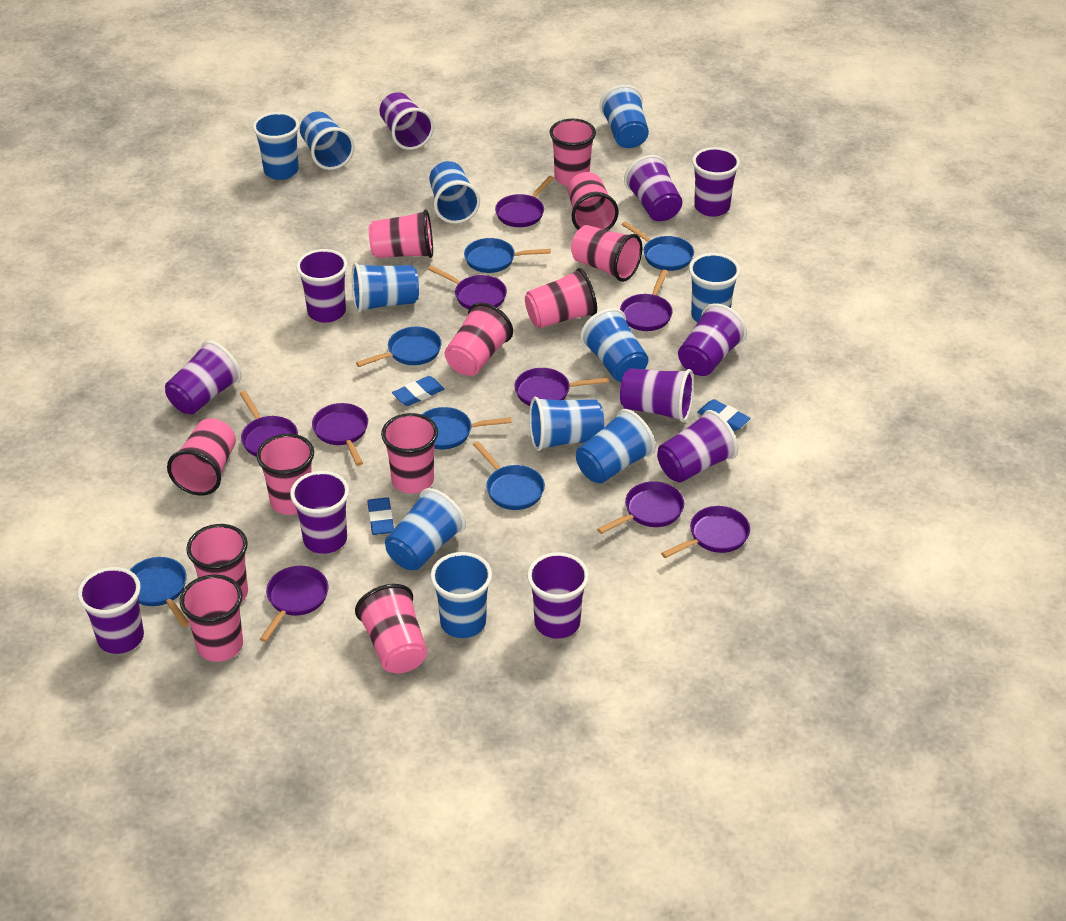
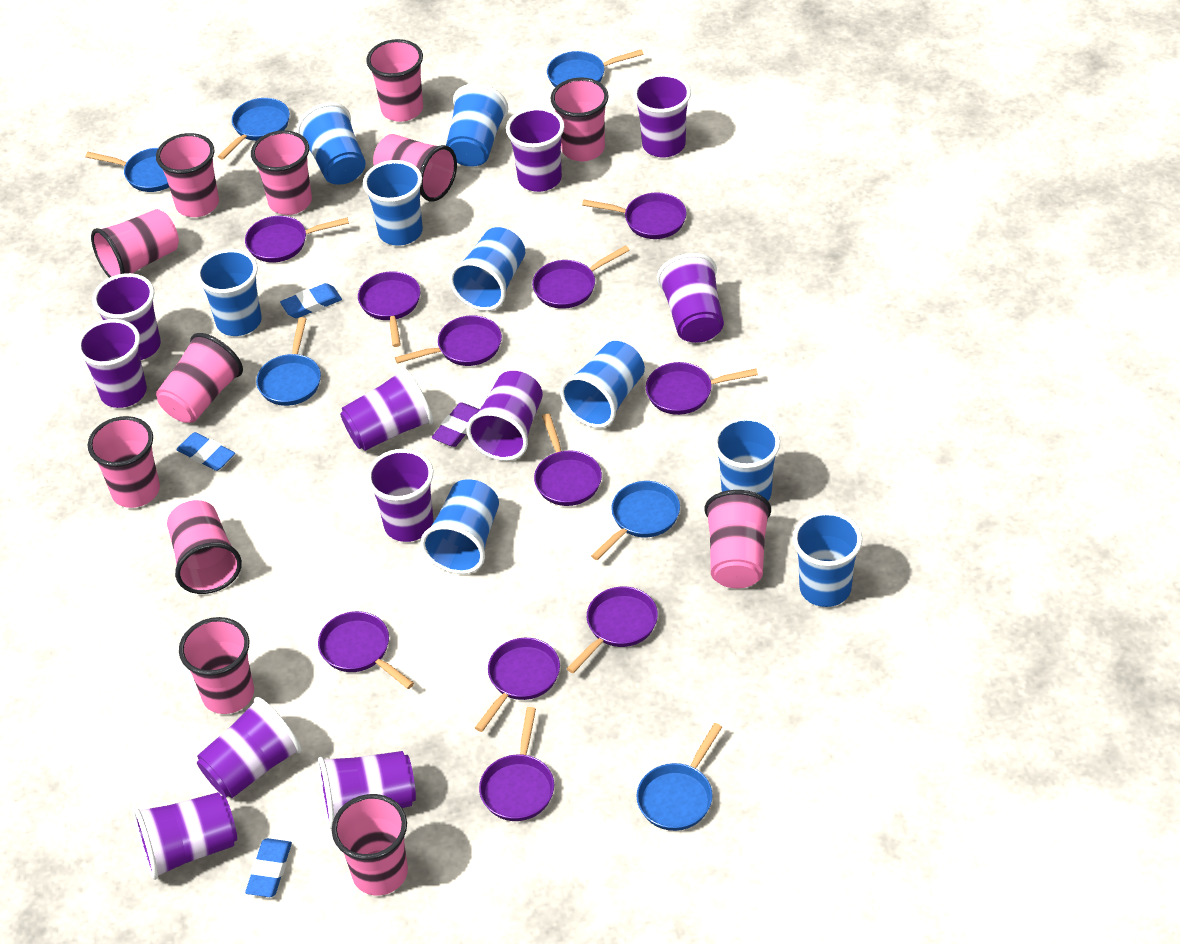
blue cup: [253,112,299,180] [300,112,355,170] [352,263,419,313] [385,488,466,570] [429,161,480,224] [430,552,492,638] [529,397,604,451] [576,409,656,484] [580,308,649,382] [599,85,649,148] [689,253,740,323] = 11 -> [196,249,262,336] [297,103,366,185] [363,160,423,246] [421,479,499,574] [446,84,508,167] [449,227,525,311] [560,341,645,428] [713,417,780,501] [792,511,862,607] = 9
purple eraser: none = 0 -> [432,402,480,447] = 1
purple pan: [240,391,298,456] [260,566,328,642] [312,403,368,466] [428,266,507,309] [495,176,554,227] [515,368,609,406] [597,481,684,534] [620,269,673,331] [661,506,750,558] = 9 -> [245,216,349,262] [318,611,414,689] [358,271,420,347] [395,315,502,366] [475,638,560,732] [479,707,554,821] [532,245,630,309] [534,414,602,506] [567,587,658,673] [582,192,687,239] [646,362,758,415] = 11

